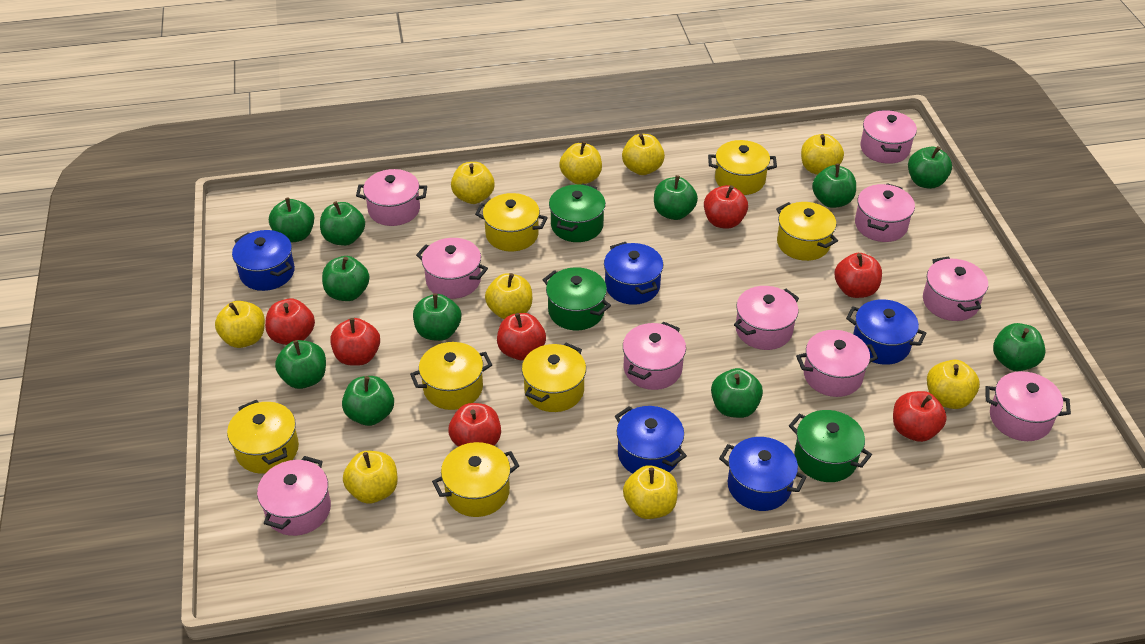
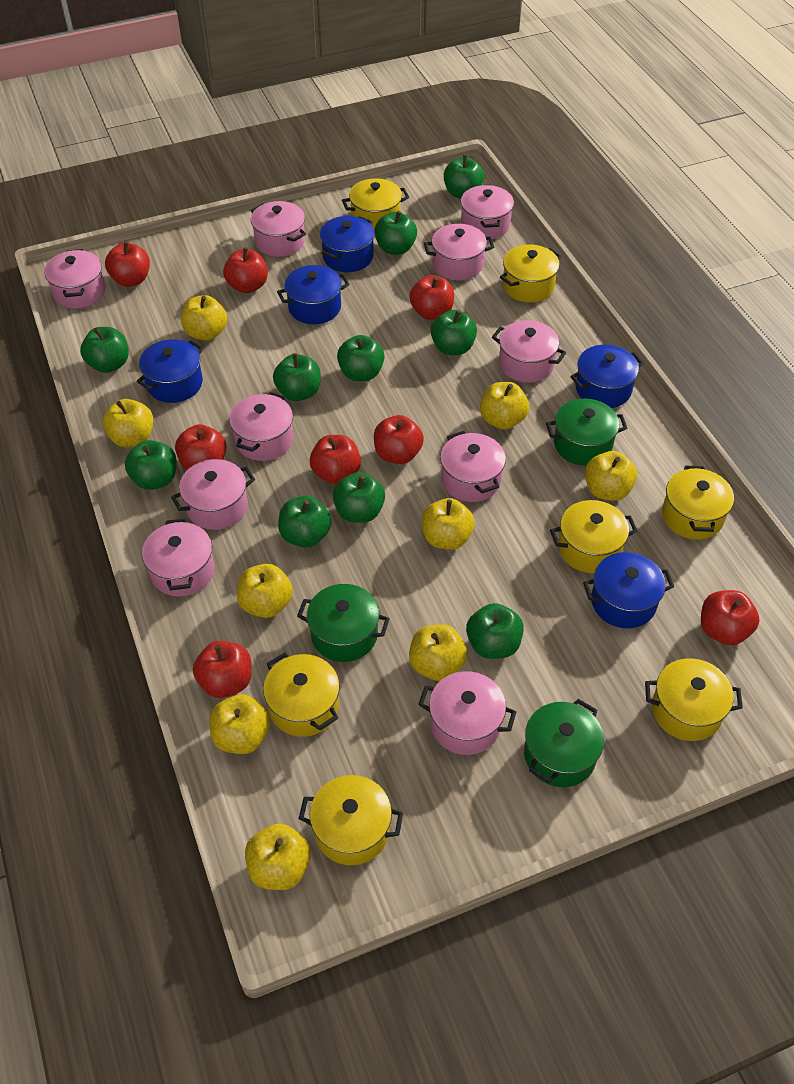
green apple: [269,197,314,243] [275,340,326,389] [320,201,365,246] [322,256,370,301] [342,376,394,426] [413,293,461,341] [654,175,698,220] [711,368,763,418] [812,164,856,208] [908,146,952,189] [993,323,1046,371] = 11 -> [80,327,129,373] [125,440,177,490] [273,353,321,401] [278,496,332,548] [333,472,385,523] [337,335,385,381] [374,211,417,255] [431,310,477,355] [444,155,484,198] [466,603,524,659] = 10
red apple: [265,298,315,345] [330,318,380,366] [448,403,501,447] [497,313,546,360] [704,185,748,229] [834,253,882,298] [893,391,947,442] = 7 -> [105,241,150,287] [175,424,226,470] [193,641,252,698] [223,247,268,293] [310,435,361,484] [374,415,424,464] [409,275,454,320] [701,590,759,645] = 8

